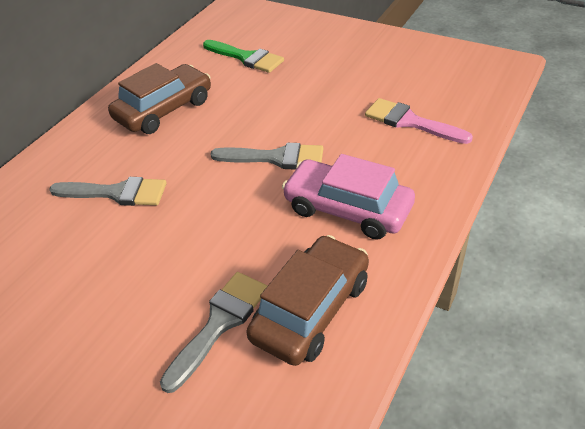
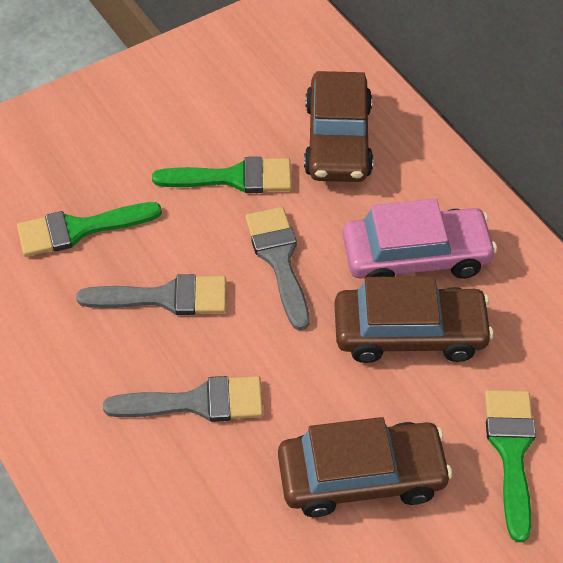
brown car: [108,63,211,134] [246,235,369,366] = 2 -> [278,417,452,517] [304,71,373,182] [334,276,494,363] = 3
green brush: [203,40,284,73] = 1 -> [17,202,162,257] [152,157,292,193] [485,390,536,542] = 3
pink brush: [365,98,473,144] = 1 -> none = 0

